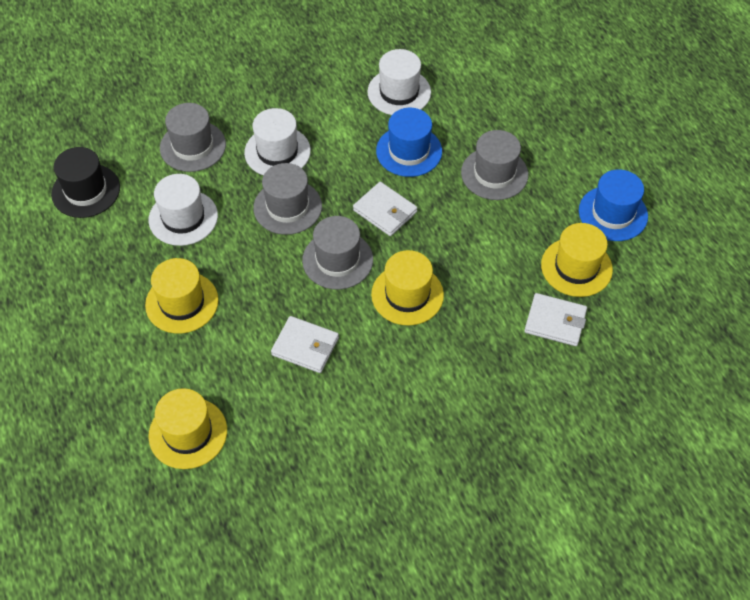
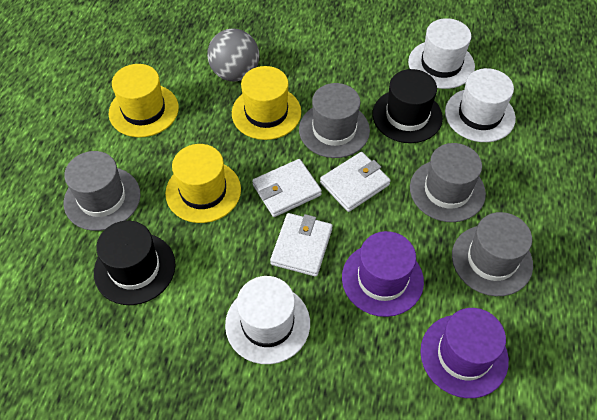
black hat: [51,147,120,218] = 1 -> [94,221,176,305] [373,69,443,143] = 2
blue hat: [376,108,442,177] [579,169,648,241] = 2 -> none = 0
grey ball: none = 0 -> [207,28,259,82] = 1
purple hat: none = 0 -> [342,231,424,317] [420,308,509,398] = 2
yellow hat: [145,258,219,334] [148,388,227,469] [371,250,444,326] [541,223,613,297] = 4 -> [109,64,179,137] [165,144,241,223] [232,66,301,140] = 3

